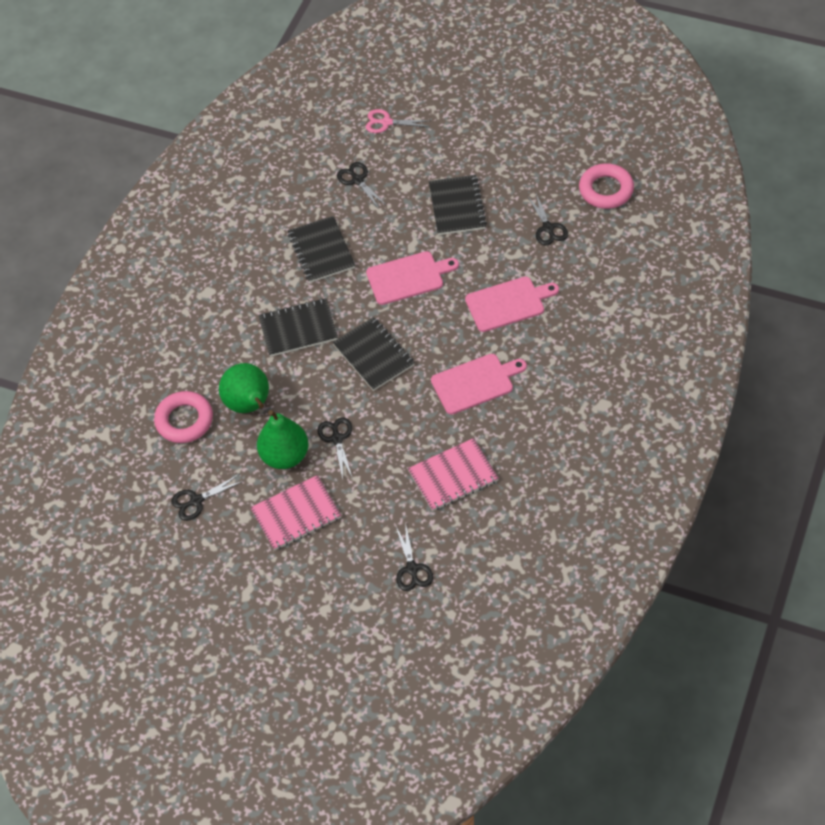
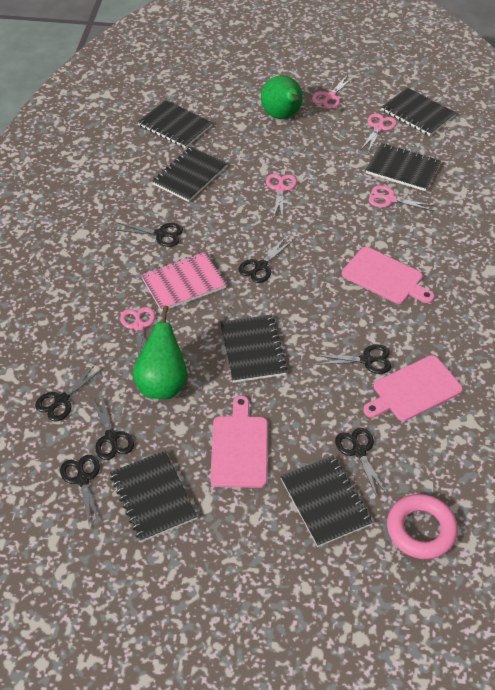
black notebook: [258,298,338,357] [288,216,356,283] [332,317,415,391] [429,175,487,235] = 4 -> [110,451,198,542] [138,100,213,148] [152,147,227,202] [220,315,288,383] [280,455,373,547] [366,143,441,191] [382,87,456,136] = 7
black scissors: [171,474,243,521] [317,417,353,479] [337,162,387,209] [396,522,433,591] [527,193,568,246] = 5 -> [35,365,102,422] [60,455,101,528] [91,394,134,460] [117,223,183,247] [239,238,293,283] [315,344,392,374] [335,428,387,497] = 7
pink notebook: [250,475,341,550] [408,438,499,511] = 2 -> [141,252,227,311] = 1
pink ring: [154,391,213,443] [579,163,634,209] = 2 -> [387,494,458,559] = 1
pink scissors: [366,109,431,133] = 1 -> [120,307,155,357] [266,174,297,218] [312,74,355,109] [361,113,397,153] [369,185,436,211] = 5

